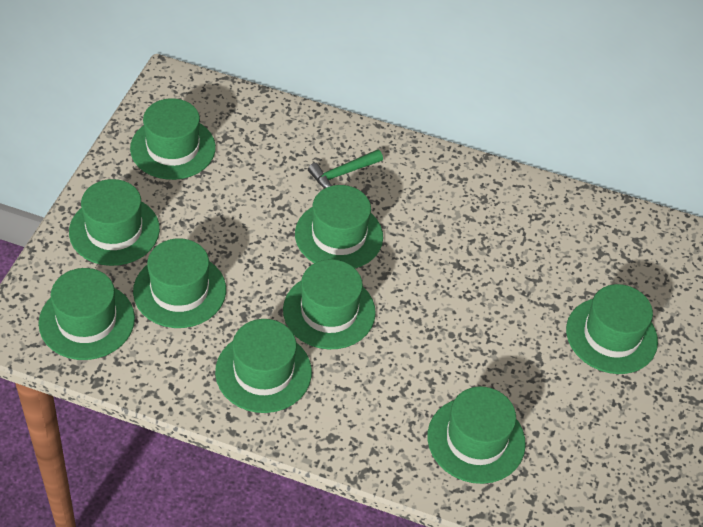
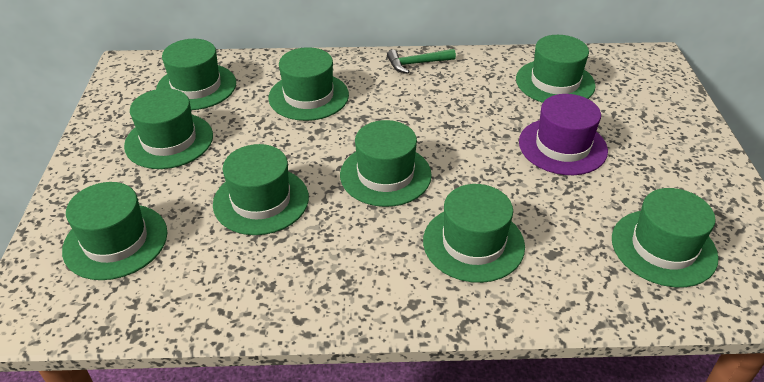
purple hat: none = 0 -> [519,94,608,175] = 1

